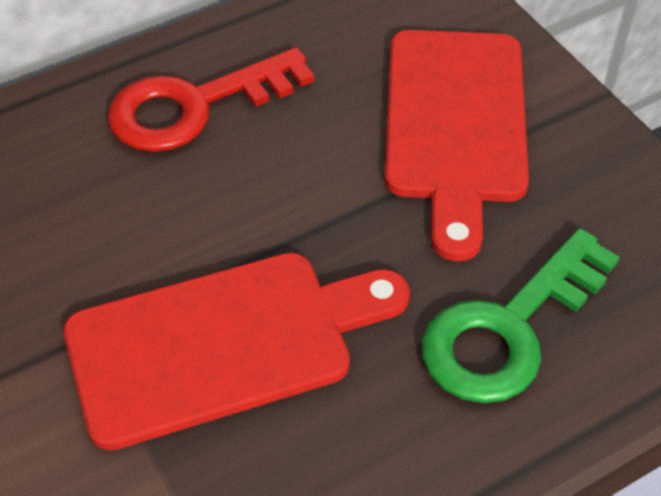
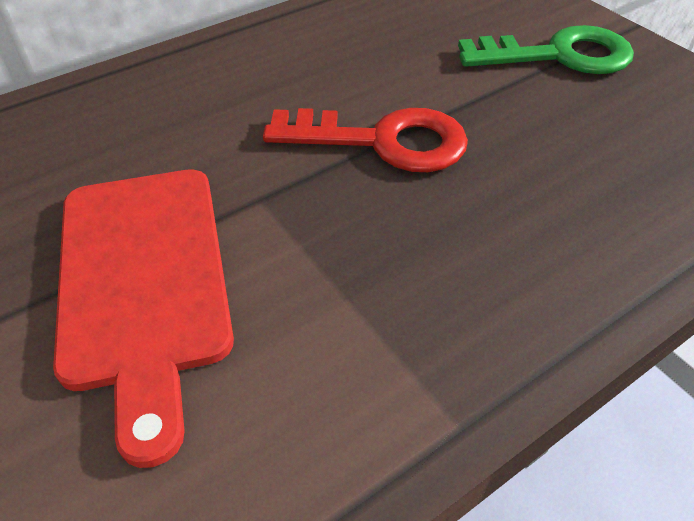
red cutting board: [64,253,410,450] [385,30,529,261] = 2 -> [53,169,234,468] = 1

